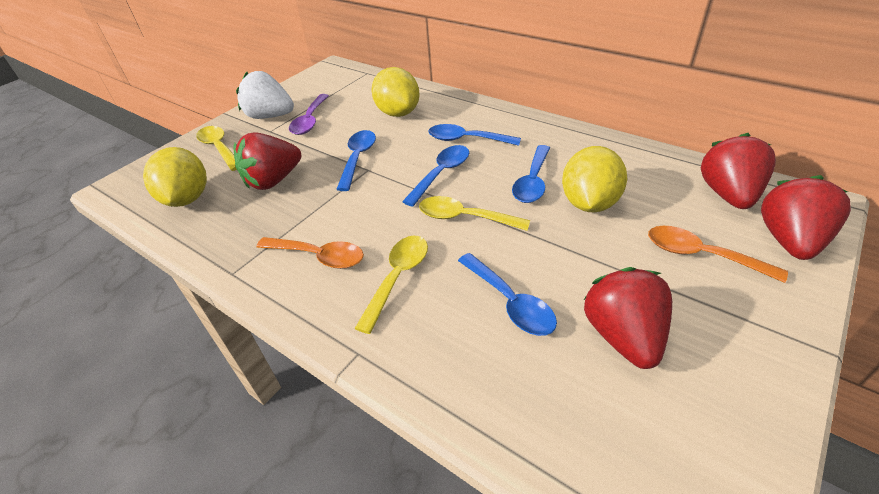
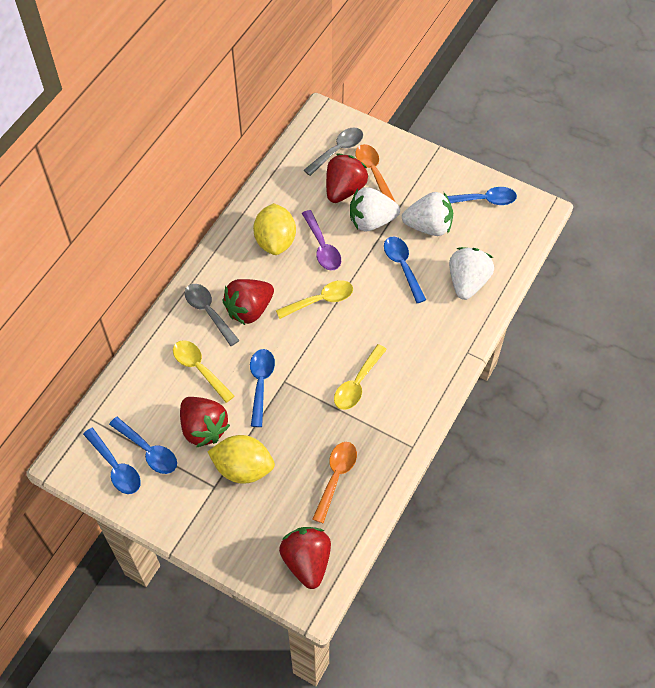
grey spoon: none = 0 -> [185,284,240,346] [304,128,363,176] = 2
white strawberry: [236,71,294,119] = 1 -> [350,187,400,231] [402,192,453,236] [449,247,494,300] = 3
yellow lemon: [143,147,207,207] [371,67,419,117] [562,146,627,212] = 3 -> [207,435,275,484] [253,203,296,255] = 2

